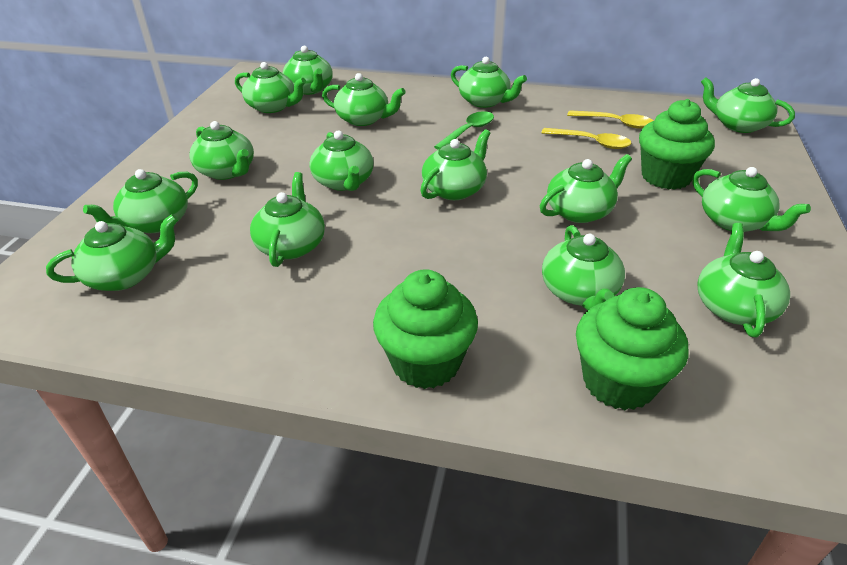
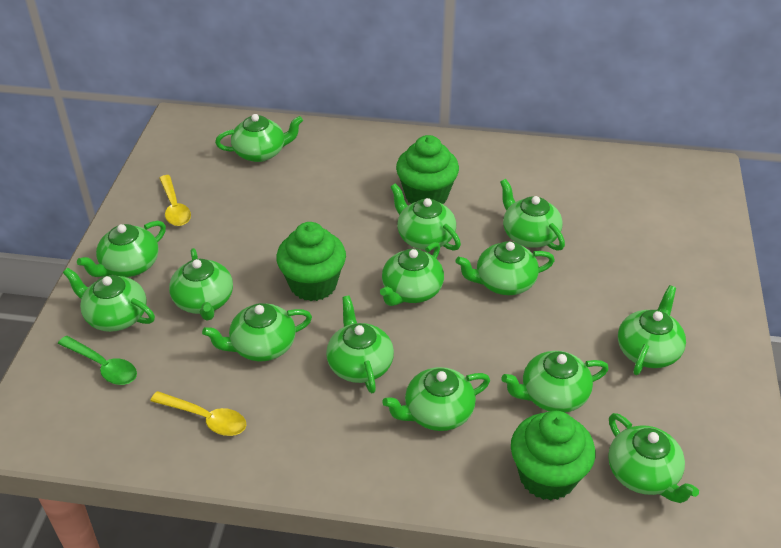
green teapot: [46,214,178,291] [83,169,198,233] [189,121,254,180] [235,62,306,113] [250,172,325,267] [283,46,333,95] [309,131,373,191] [322,73,406,126] [420,129,490,200] [451,57,527,108] [540,154,632,223] [542,225,625,310] [692,167,811,232] [697,223,790,337] [701,77,795,133] = 15 -> [63,268,155,332] [77,221,166,277] [169,248,233,321] [202,303,312,361] [215,114,303,162] [326,296,394,393] [380,242,444,306] [382,367,490,431] [390,184,461,251] [455,241,555,295] [500,179,565,251] [501,351,609,413] [608,413,699,503] [618,285,686,375] = 14

